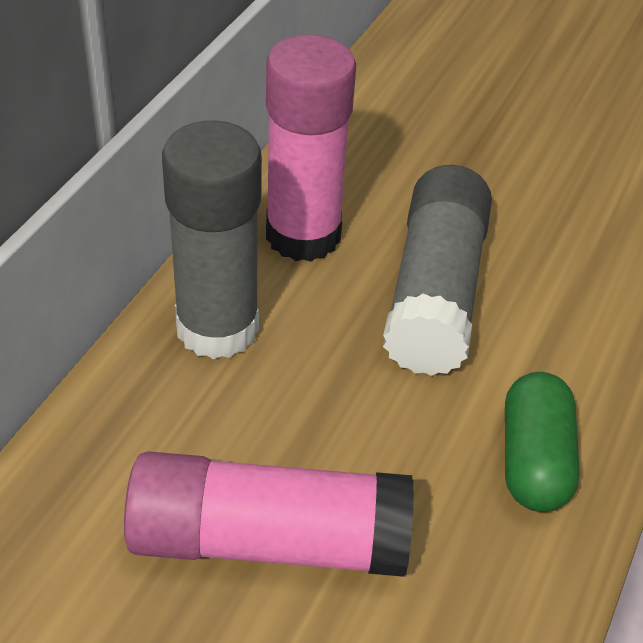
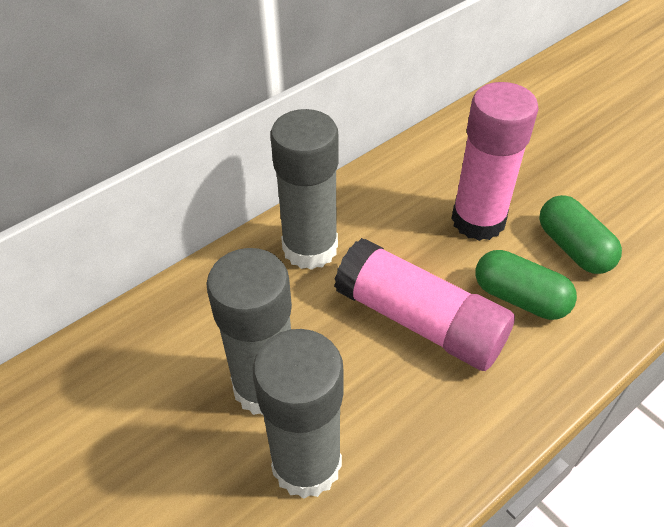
green capsule: [505,372,580,512] = 1 -> [475,250,577,320] [539,195,622,274] = 2
grey glue stick: [162,121,262,359] [383,165,492,376] = 2 -> [206,248,292,415] [253,329,344,499] [270,109,339,270] = 3

